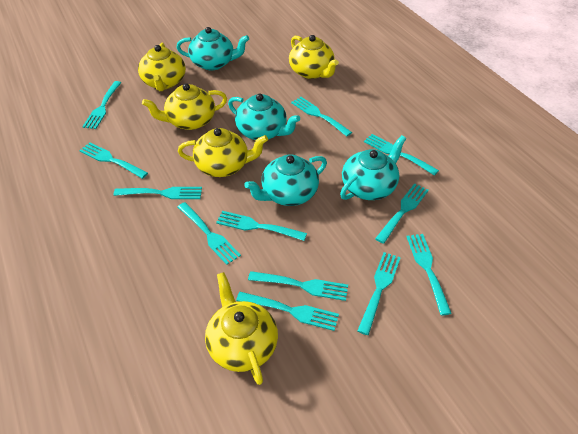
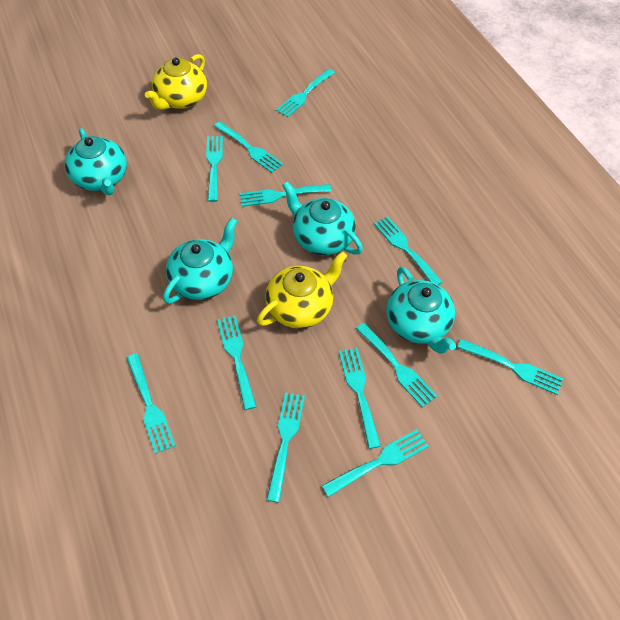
yellow teapot: [138,42,186,91] [142,83,227,130] [178,128,268,177] [205,272,278,385] [289,35,339,79] = 5 -> [145,54,207,110] [257,251,347,329] = 2

